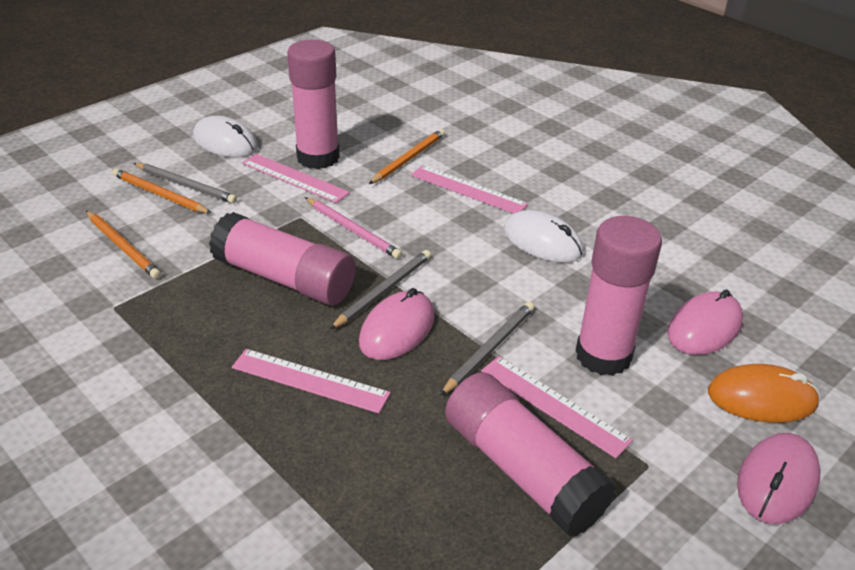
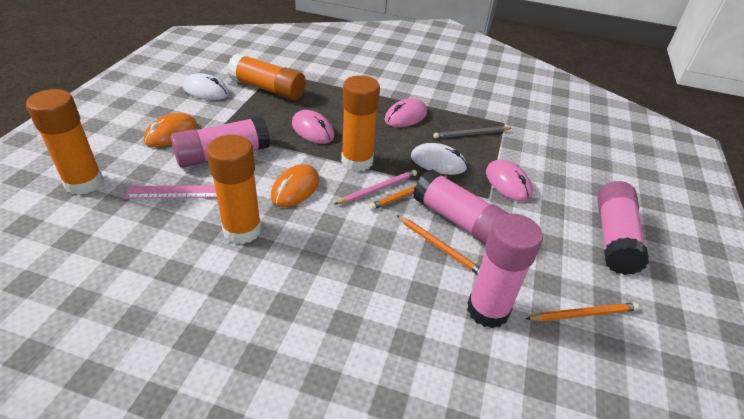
grey pencil: [133,163,237,204] [330,250,431,329] [440,302,534,396] = 3 -> [433,126,511,138] = 1
orange glue stick: none = 0 -> [26,89,103,195] [206,135,262,244] [228,53,306,100] [341,75,380,171] = 4
orange mouse: [708,364,820,423] = 1 -> [144,113,197,147] [271,164,319,207] = 2
pink ruler: [232,349,391,413] [242,154,350,203] [411,165,528,214] [481,356,633,458] = 4 -> [125,185,217,199] = 1

